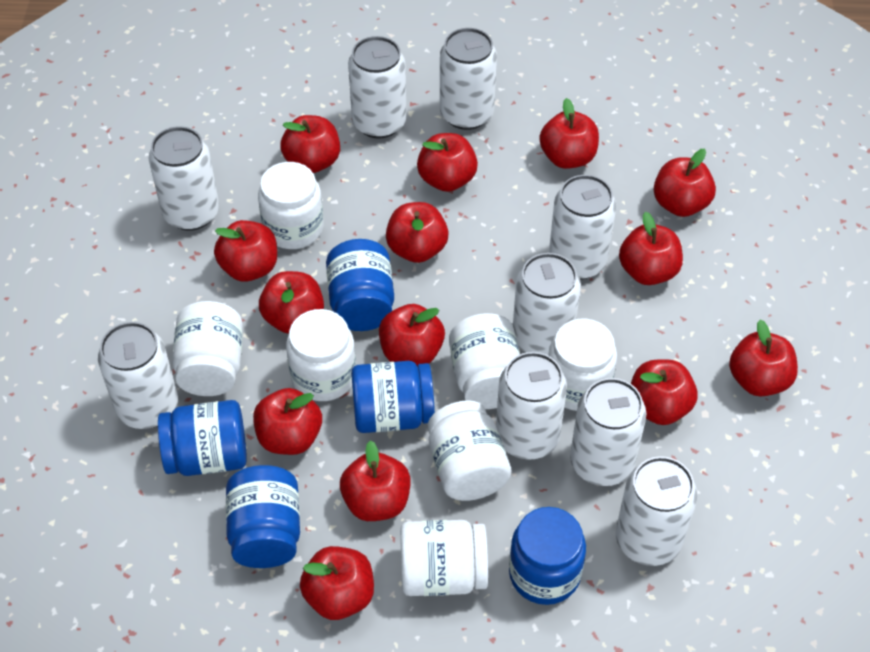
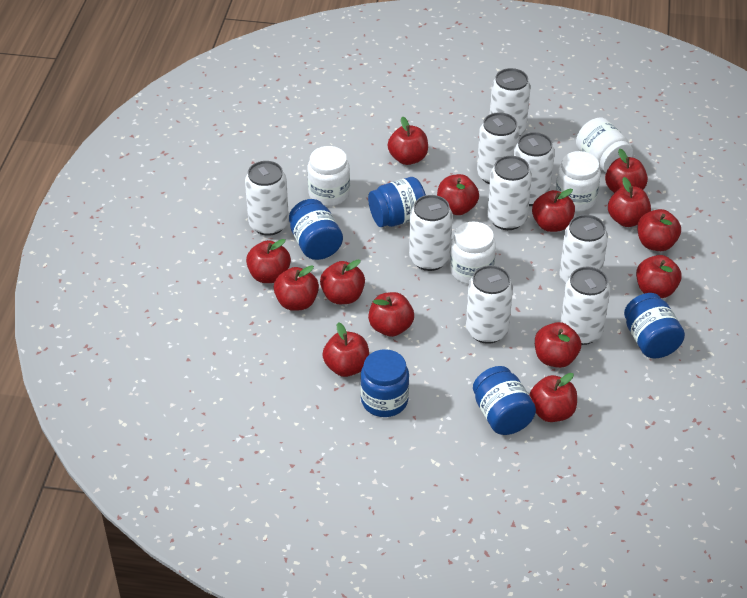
white jar: [172,301,243,396] [258,162,324,249] [286,309,356,401] [400,520,488,596] [428,400,511,501] [449,313,520,409] [548,318,617,411] = 7 -> [307,146,350,206] [450,222,496,284] [556,151,601,211] [576,117,633,172] = 4

